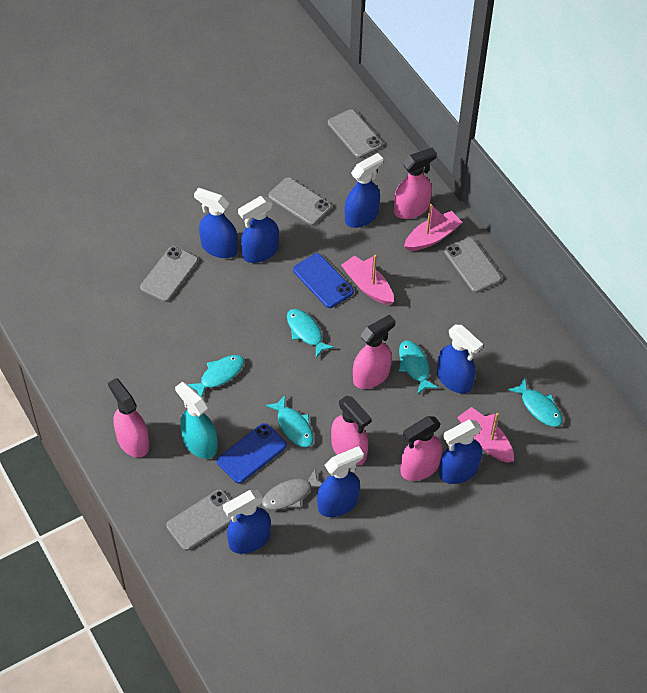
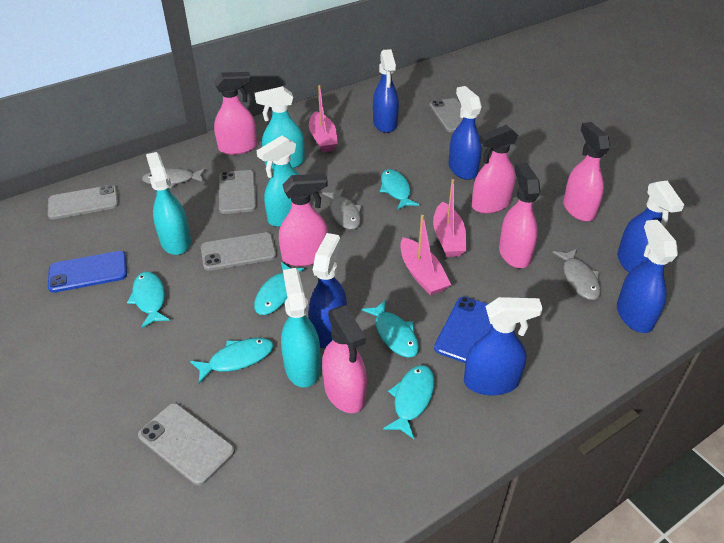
blue spray bottle: [194,188,238,258] [223,490,271,554] [238,196,279,263] [317,446,364,517] [345,153,383,228] [437,325,483,393] [439,420,482,484] = 7 -> [308,233,347,348] [373,49,399,133] [449,86,482,180] [464,297,543,395] [617,180,684,273] [617,220,678,333] = 6
grey fish: [262,469,322,510] = 1 -> [142,168,206,189] [322,188,362,230] [553,249,601,300] = 3
pink spray bottle: [108,378,149,458] [331,396,372,465] [353,314,395,389] [394,147,437,219] [400,416,442,481] = 5 -> [214,72,257,155] [279,173,328,266] [322,305,367,413] [472,125,518,214] [499,163,540,268] [563,122,610,221] = 6
turquoise fish: [187,355,244,397] [266,395,314,447] [287,309,334,358] [399,340,439,394] [508,377,563,427] = 5 -> [127,272,170,328] [190,338,273,384] [254,262,305,315] [362,300,419,358] [380,169,419,210] [383,365,434,439] = 6
turquoise spray bottle: [175,382,218,459] = 1 -> [146,152,191,255] [255,86,305,170] [257,135,299,227] [281,268,321,387] = 4

